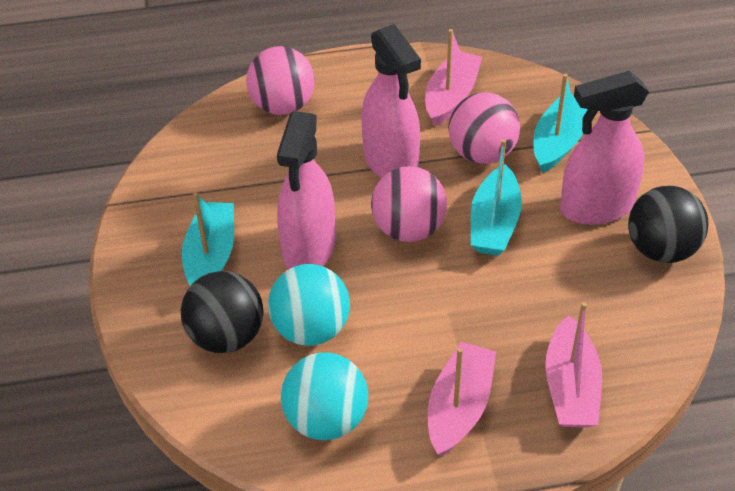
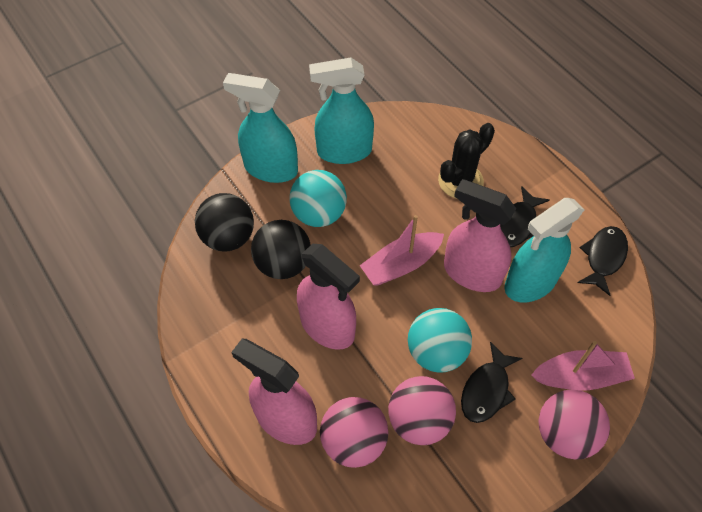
black cactus: none = 0 -> [438,123,495,199] = 1
black fish: none = 0 -> [461,342,523,423] [500,186,550,247] [578,226,628,296] = 3
pink boat: [425,29,482,127] [428,342,496,456] [545,302,602,428] = 3 -> [360,215,444,285] [531,341,635,391] = 2
turquoise boat: [182,193,234,286] [471,139,522,256] [533,74,588,173] = 3 -> none = 0
turquoise spray bottle: none = 0 -> [223,73,298,183] [309,57,374,164] [504,198,585,303] = 3

